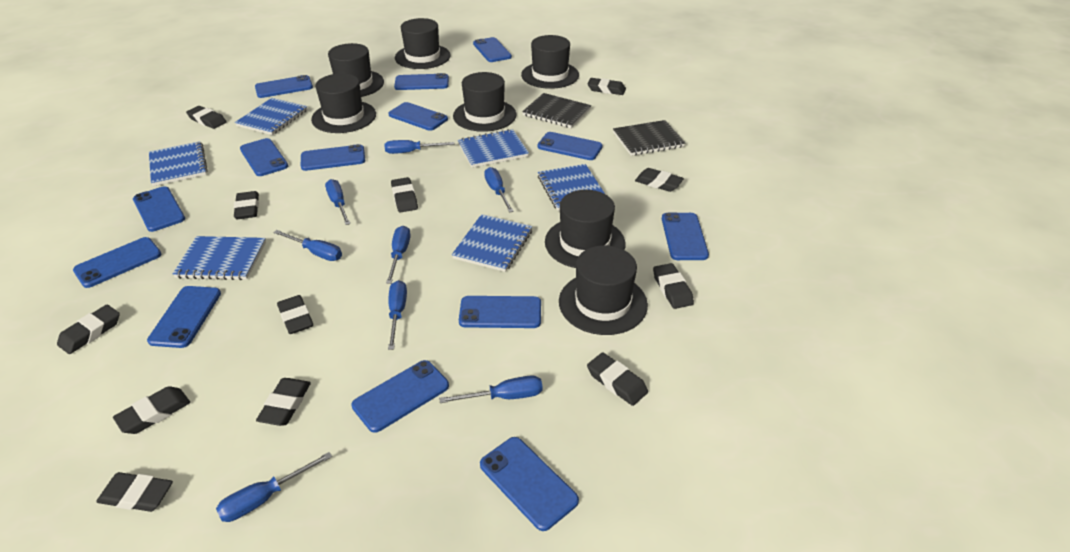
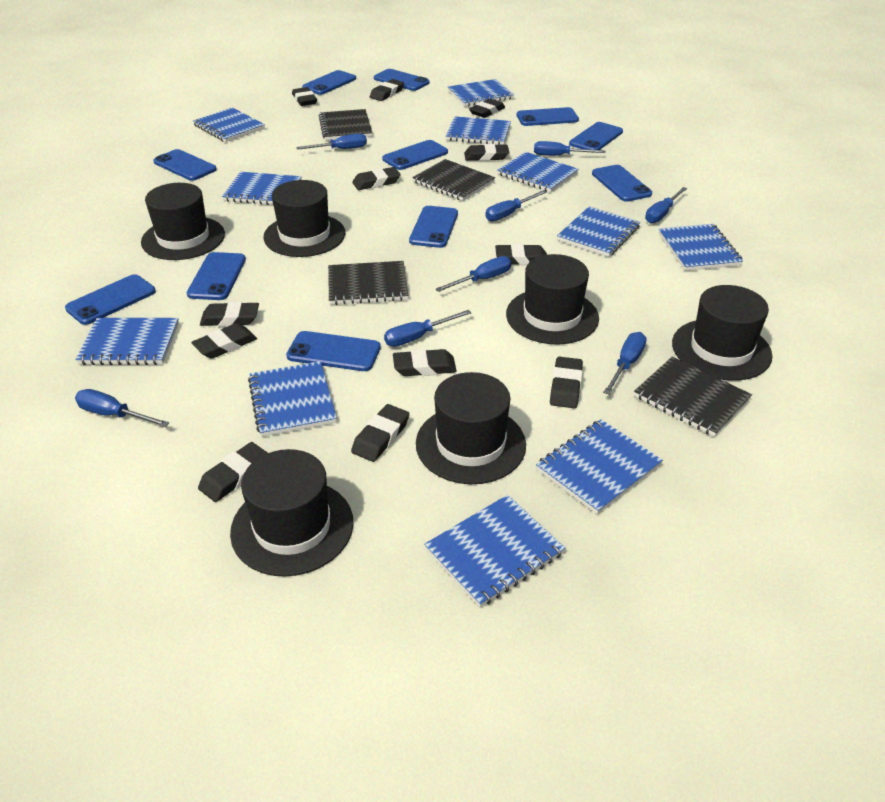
black hat: [311,73,376,133] [328,43,384,97] [395,18,451,69] [453,72,517,132] [521,35,579,89] [545,190,625,268] [559,245,648,335] = 7 -> [141,183,225,260] [230,449,354,577] [263,180,345,257] [416,372,526,484] [506,254,599,345] [672,285,773,381] = 6
black notebook: [522,93,591,128] [613,120,685,156] = 2 -> [319,109,372,140] [328,261,408,305] [412,159,495,201] [634,357,752,437] = 4
blue notebook: [149,141,208,186] [173,236,266,280] [235,98,308,135] [452,214,532,272] [458,129,529,168] [538,164,605,211] = 6 -> [75,318,179,365] [193,108,265,142] [222,172,302,205] [248,361,337,437] [424,495,565,607] [446,116,511,145] [448,79,514,107] [497,152,579,192] [536,419,663,514] [557,206,640,257] [659,224,743,271] = 11
blue phone: [73,237,161,288] [133,186,185,232] [147,286,221,348] [240,138,288,176] [255,75,313,98] [301,144,365,171] [351,360,449,433] [388,102,448,131] [394,73,449,90] [459,296,541,328] [473,37,512,62] [480,437,579,531] [537,132,603,160] [662,212,709,260] = 14 -> [65,274,156,325] [153,149,217,181] [187,252,246,300] [286,331,381,371] [302,70,356,95] [374,69,430,91] [382,140,448,170] [409,206,458,248] [517,107,579,126] [569,122,623,150] [592,165,652,202] = 11

